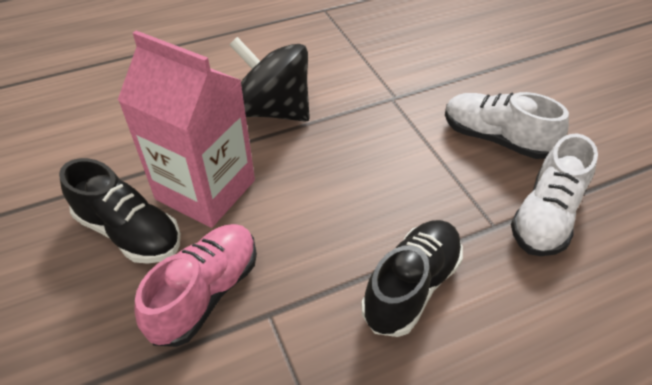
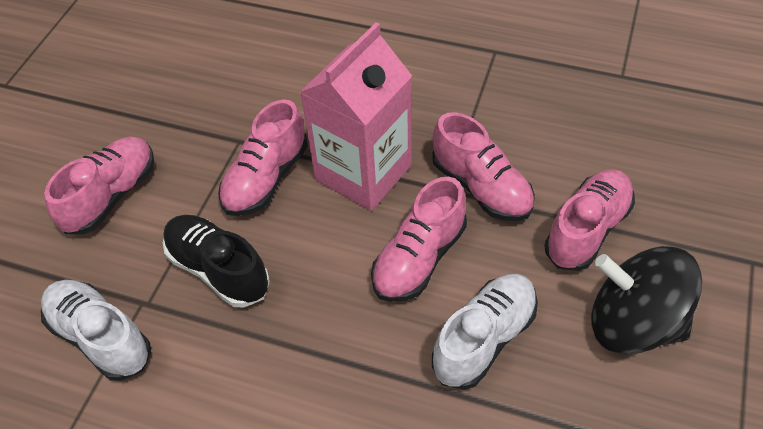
black shoe: [59,158,181,264] [361,220,463,337] = 2 -> [163,215,270,307] = 1
pink shoe: [134,224,257,347] = 1 -> [44,137,154,234] [218,99,308,216] [371,177,467,302] [432,112,535,221] [544,169,635,271] = 5

